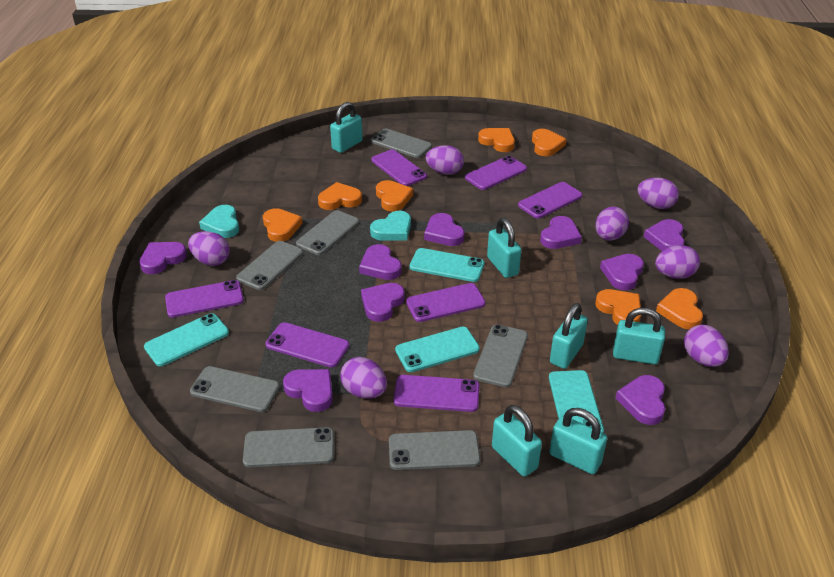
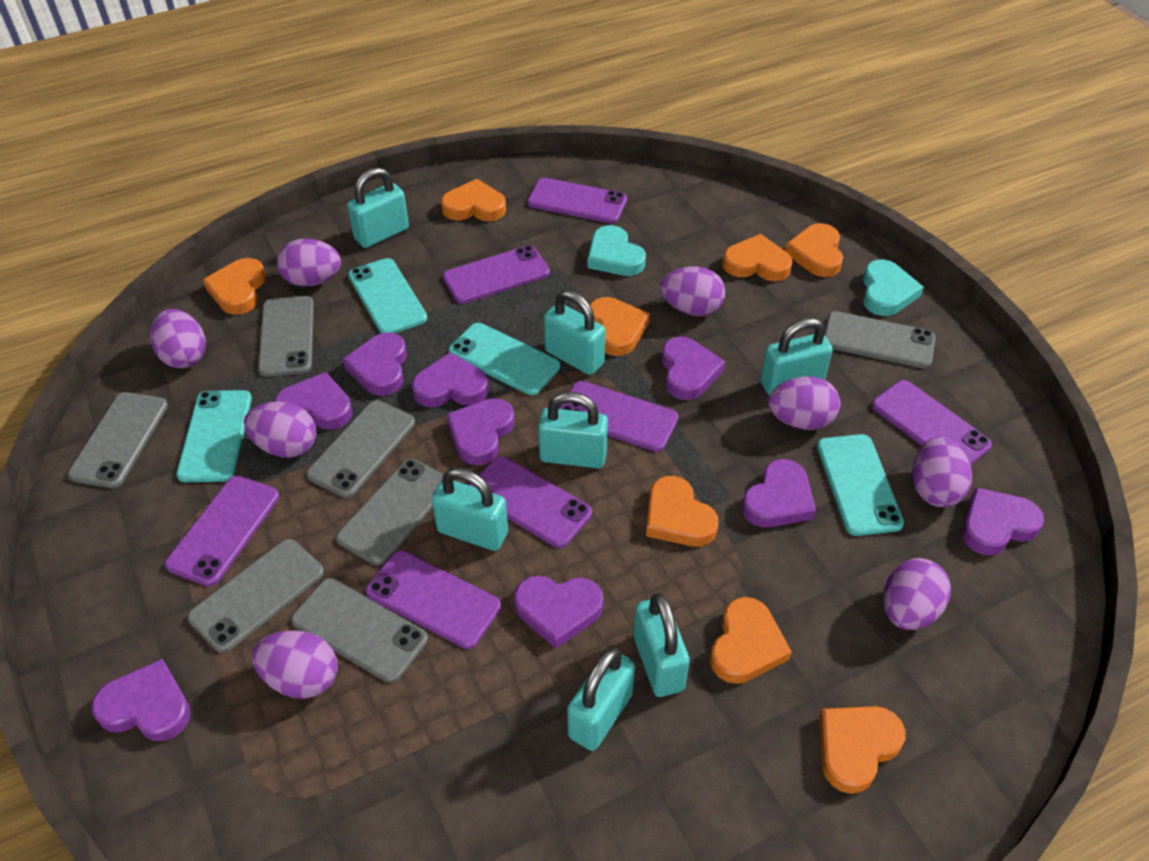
orange heart: [263,208,303,242] [318,182,362,210] [376,180,413,212] [478,128,515,152] [532,129,566,156] [595,289,641,325] [656,288,703,329] = 7 -> [203,258,266,315] [441,179,506,221] [590,297,650,356] [646,476,719,547] [710,597,792,684] [723,234,793,281] [785,223,843,277] [819,706,906,794] = 8
purple egg: [188,231,230,266] [340,357,387,399] [426,145,464,175] [595,206,629,241] [637,178,679,209] [655,245,700,279] [684,324,729,367] = 7 -> [150,309,206,368] [244,402,316,458] [252,630,338,699] [277,239,341,287] [660,267,725,316] [768,376,840,430] [884,558,951,630] [912,437,972,507] = 8
turquoise padlock: [330,102,363,153] [487,218,521,278] [492,405,542,476] [549,408,607,474] [550,303,588,369] [613,308,665,364] = 6 -> [347,167,409,248] [432,468,508,551] [538,392,608,468] [544,290,606,375] [567,648,635,751] [633,593,690,697] [760,318,833,395] = 7

